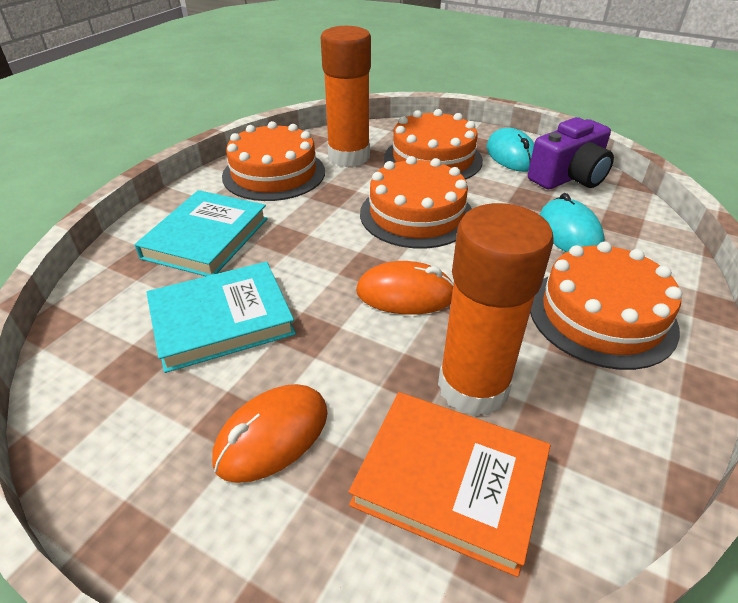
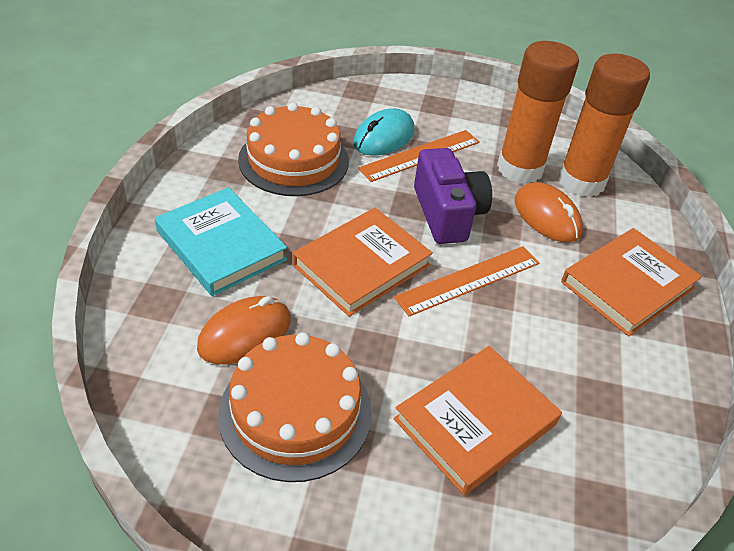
orange book: [349,392,550,577] = 1 -> [293,208,433,317] [394,346,562,495] [561,228,702,337] = 3
orange cake: [222,121,325,201] [360,156,472,249] [384,109,483,180] [530,241,682,370] = 4 -> [218,332,372,482] [238,102,349,196] = 2
orange ruler: none = 0 -> [358,130,480,182] [394,246,539,317] = 2
turquoise book: [135,190,268,276] [146,262,296,373] = 2 -> [155,187,287,296] = 1
turquoise mouse: [487,128,534,172] [540,193,605,252] = 2 -> [353,108,414,156] = 1

